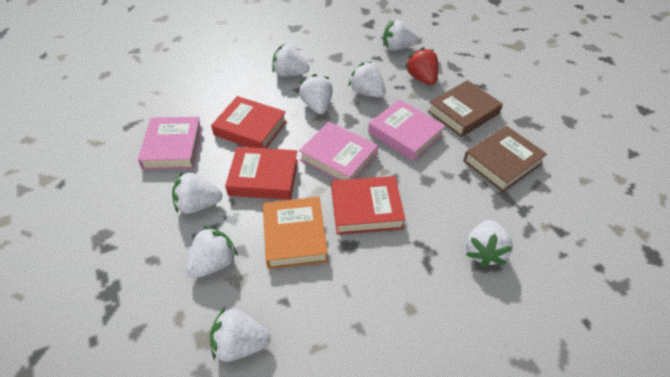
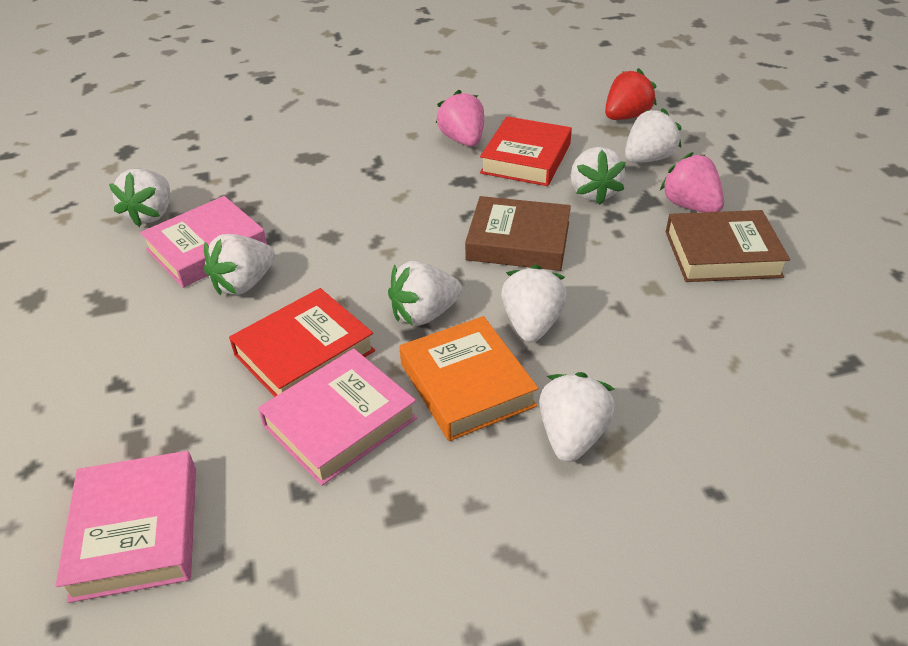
pink strawberry: none = 0 -> [436,90,484,146] [660,152,724,212] = 2
red book: [211,96,287,148] [225,147,298,200] [331,176,406,235] = 3 -> [229,288,375,397] [480,116,572,186] = 2
white strawberry: [172,172,222,214] [186,226,238,278] [210,307,271,362] [272,44,310,77] [299,74,333,114] [348,62,386,98] [383,20,418,51] [466,220,513,267] = 8 -> [109,169,170,227] [204,234,275,295] [388,261,462,326] [501,265,567,342] [539,372,615,462] [571,147,626,205] [625,108,682,163] = 7

